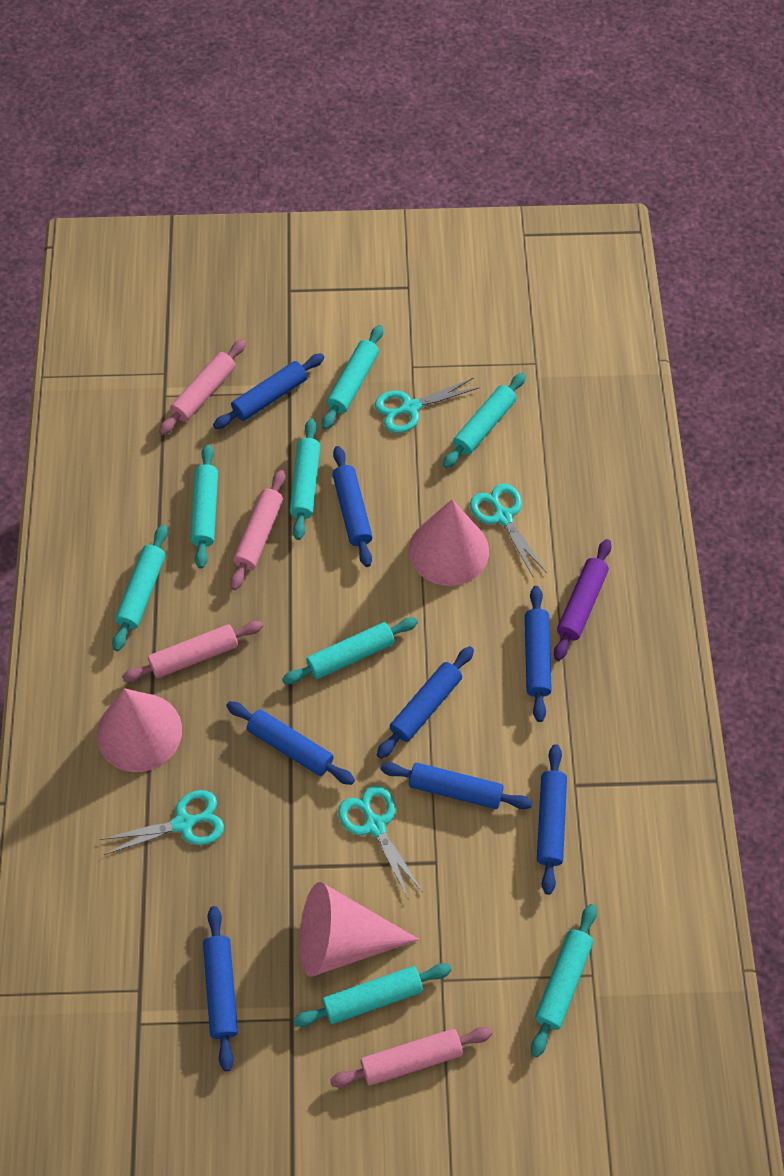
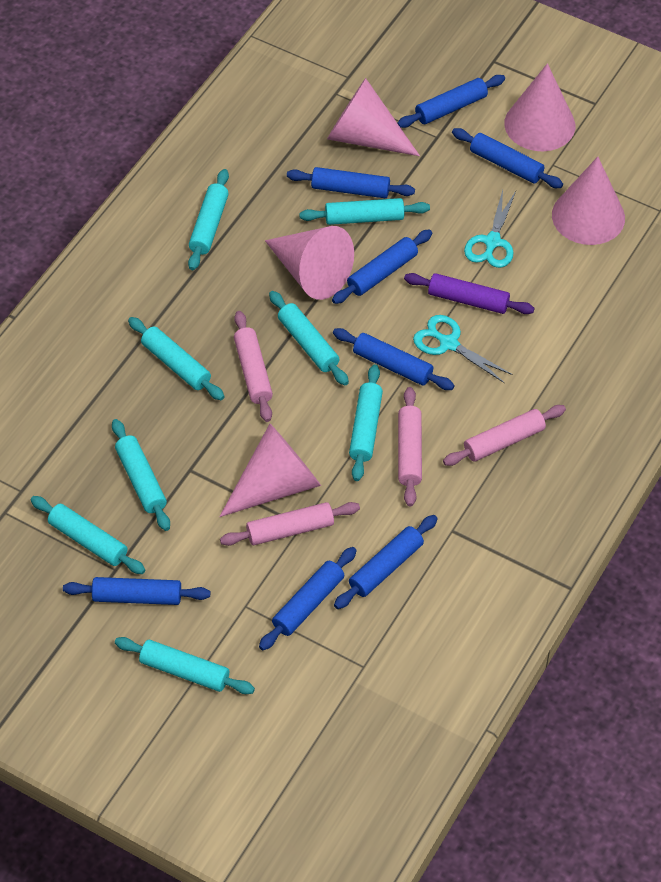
pink cone: [97,688,182,772] [300,882,419,977] [409,499,489,586] = 3 -> [219,424,321,517] [265,226,354,300] [327,78,420,156] [504,63,575,151] [552,157,625,245] = 5
turquoise scissors: [100,790,224,855] [338,786,423,900] [375,378,480,433] [470,484,547,578] = 4 -> [413,315,513,383] [464,190,516,268] = 2

